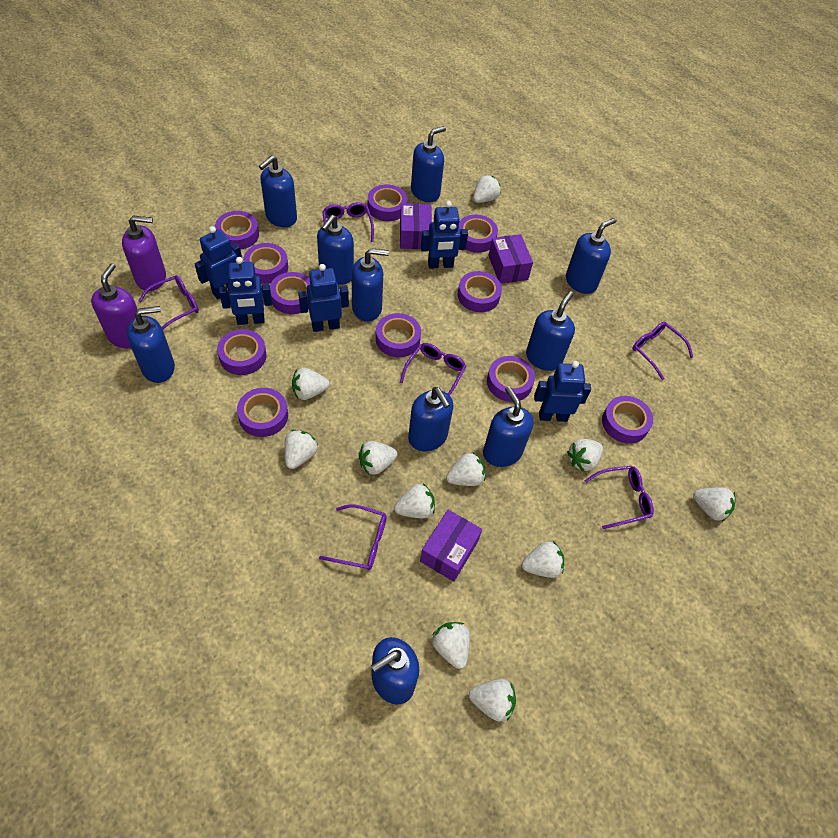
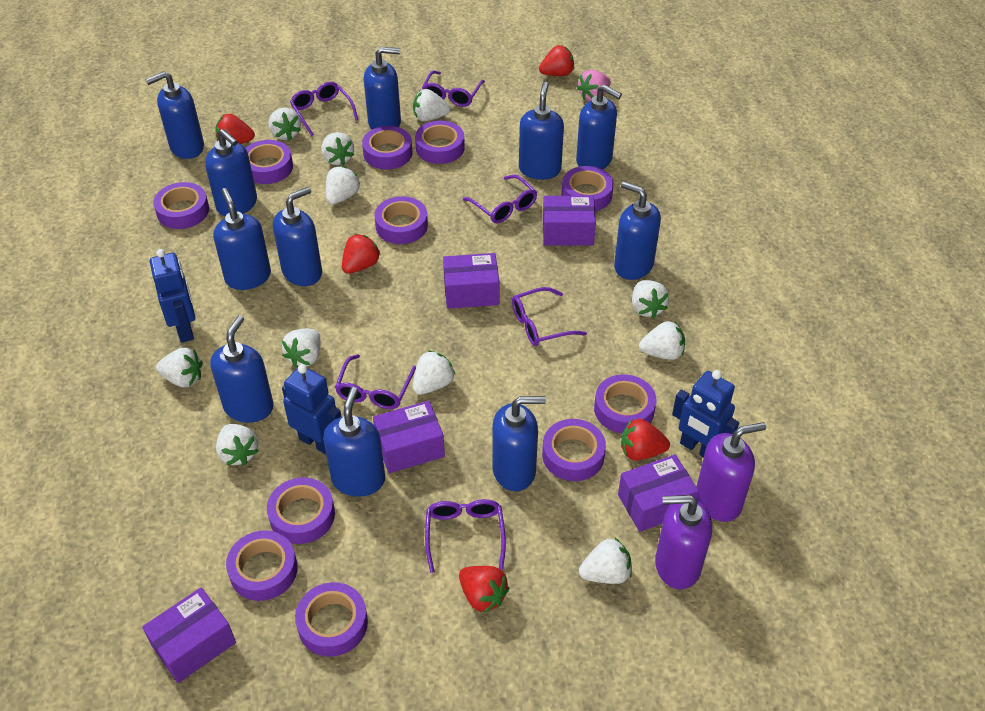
blue robot: [194,226,242,299] [219,257,272,325] [298,264,349,332] [421,201,468,269] [534,361,591,422] = 5 -> [150,249,195,343] [282,364,342,454] [672,370,739,458] = 3
blue soap dispenser: [127,306,175,383] [259,156,297,227] [317,215,354,285] [352,248,389,322] [371,637,419,705] [408,387,453,451] [411,126,446,202] [483,386,534,467] [526,291,575,371] [566,218,616,294] = 10 -> [145,71,204,159] [205,129,257,216] [211,315,274,423] [213,188,271,290] [273,187,322,286] [323,387,385,497] [364,47,401,130] [492,396,546,491] [519,82,564,180] [576,84,622,170] [614,181,661,280] = 11
pink strawberry: none = 0 -> [577,70,611,101] = 1
purple box: [400,203,432,249] [420,510,482,582] [488,234,533,284] = 3 -> [142,588,236,683] [373,401,445,473] [443,253,500,309] [543,196,596,246] [618,454,699,532] = 5
red strawberry: none = 0 -> [215,114,255,144] [342,234,381,274] [459,566,509,613] [539,45,574,76] [621,419,670,461] = 5

